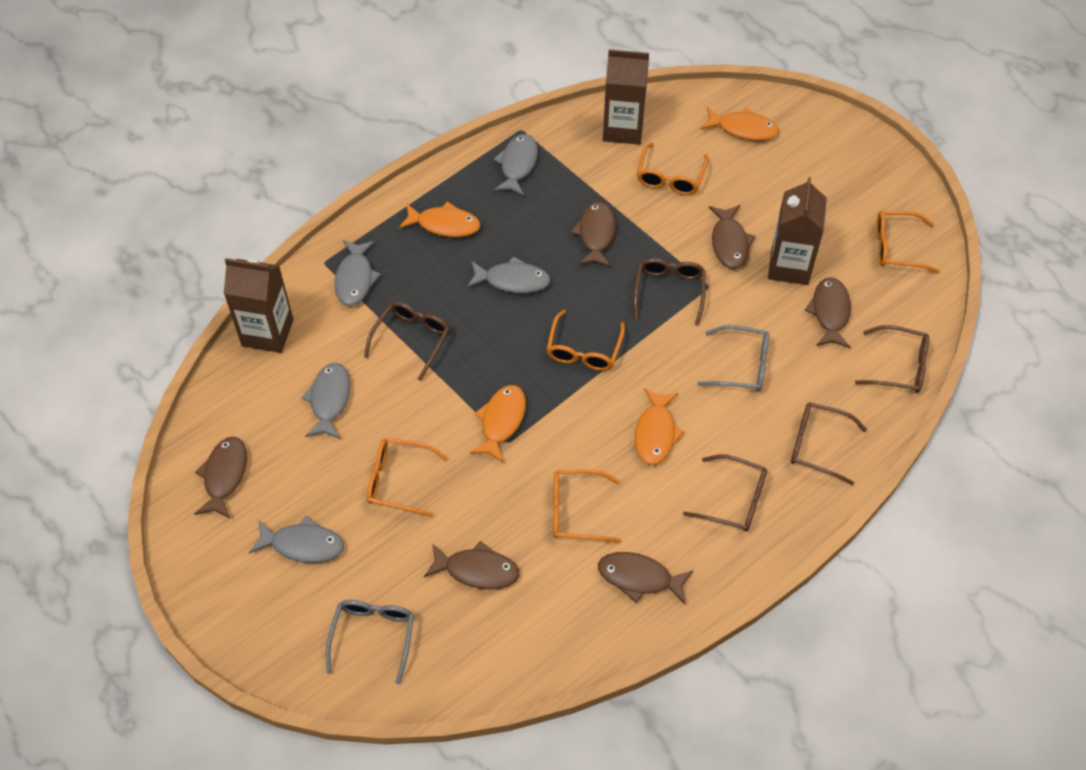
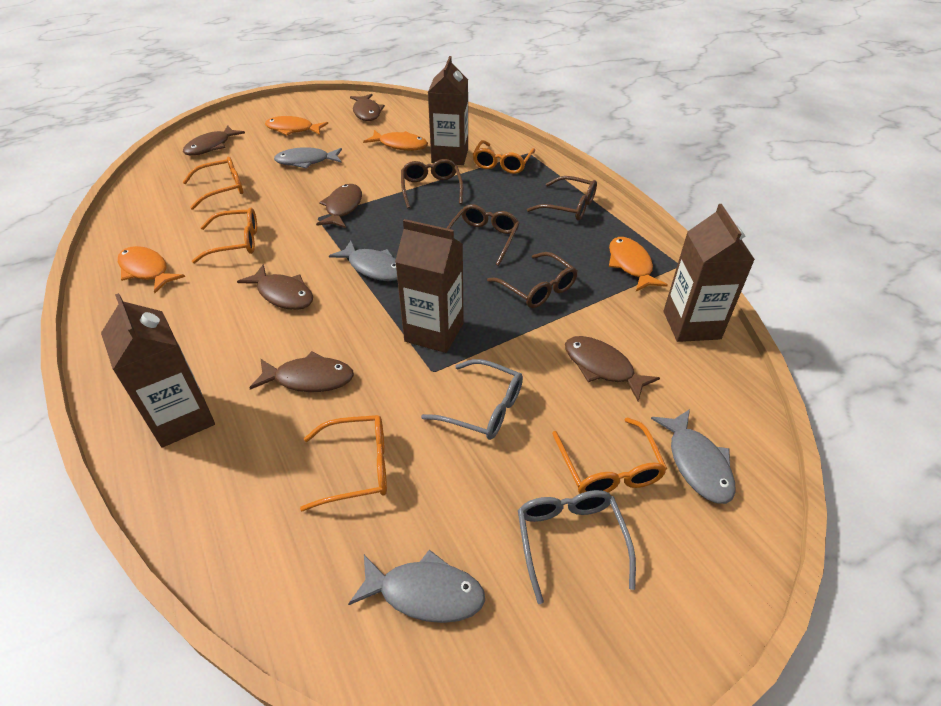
brown carton: [224,258,294,353] [603,49,649,145] [768,177,827,285] = 3 -> [101,293,215,448] [395,219,464,353] [428,56,468,165] [664,204,755,342] = 4
brown glasses: [364,302,450,381] [634,258,706,326] [683,454,767,532] [791,402,867,485] [855,325,929,393] = 5 -> [401,159,464,208] [447,204,520,266] [487,252,578,308] [527,176,597,220] = 4
grey fish: [249,516,344,563] [301,363,350,439] [334,240,381,306] [467,256,551,294] [493,134,538,196] = 5 -> [274,147,342,169] [329,241,397,281] [348,550,485,623] [651,409,736,504] = 4

